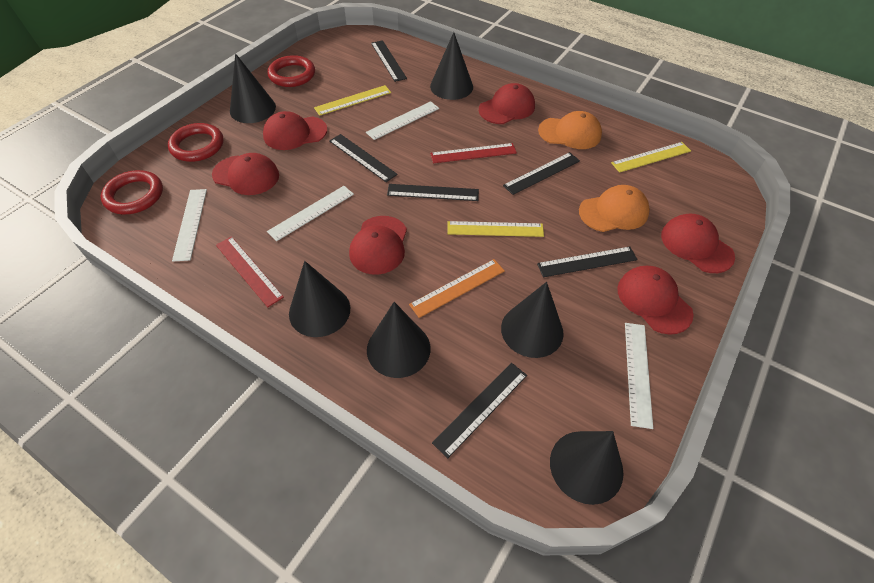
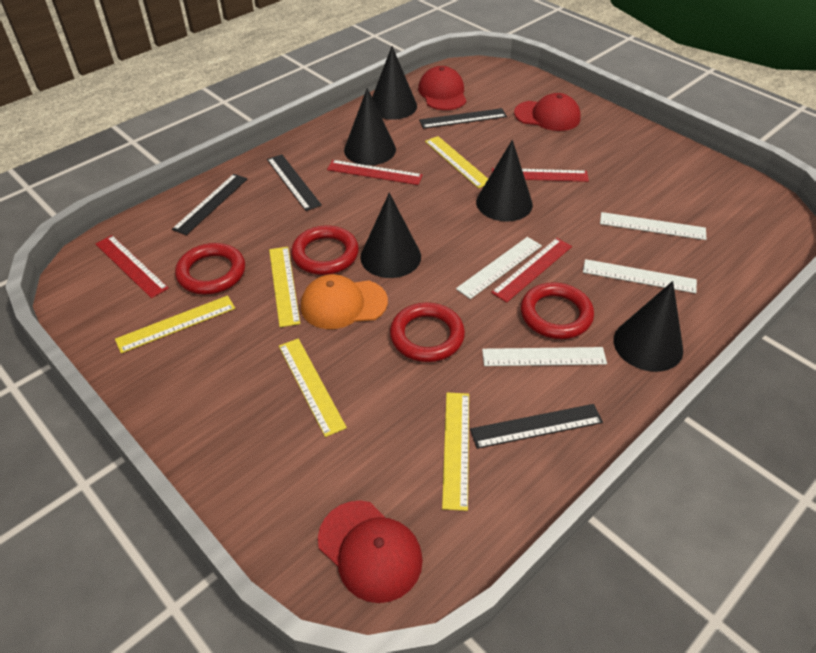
black cone: [230,53,276,123] [289,261,350,337] [367,302,431,378] [430,32,473,100] [501,282,564,358] [550,431,624,505] = 6 -> [344,88,396,165] [360,193,421,278] [372,46,417,120] [476,140,533,222] [614,281,683,372] = 5
black ruler: [329,134,398,182] [371,40,407,82] [387,184,479,201] [432,363,527,458] [503,152,580,195] [537,246,638,277] = 6 -> [172,174,247,235] [267,154,322,211] [419,108,507,129] [470,404,603,449] = 4
orange cap: [538,111,602,149] [579,185,650,232] = 2 -> [301,274,388,329] = 1
orange ruler: [409,259,505,318] = 1 -> none = 0
red cap: [212,153,279,195] [263,111,327,150] [349,216,407,275] [479,83,535,124] [617,266,694,335] [661,214,735,273] = 6 -> [318,501,423,603] [418,66,467,110] [514,93,581,131] = 3
red ring: [101,170,163,214] [168,123,223,162] [268,55,315,87] = 3 -> [175,243,245,294] [291,225,359,275] [390,303,465,362] [521,282,594,339] = 4
red ruler: [216,236,284,307] [430,143,517,163] = 2 -> [96,235,169,298] [327,160,423,185] [491,238,572,303] [492,168,589,182] = 4
yellow ruler: [314,85,391,116] [447,221,544,237] [611,142,691,173] = 3 -> [115,295,235,353] [269,247,300,327] [279,338,347,437] [425,136,488,188] [442,392,469,511] = 5

